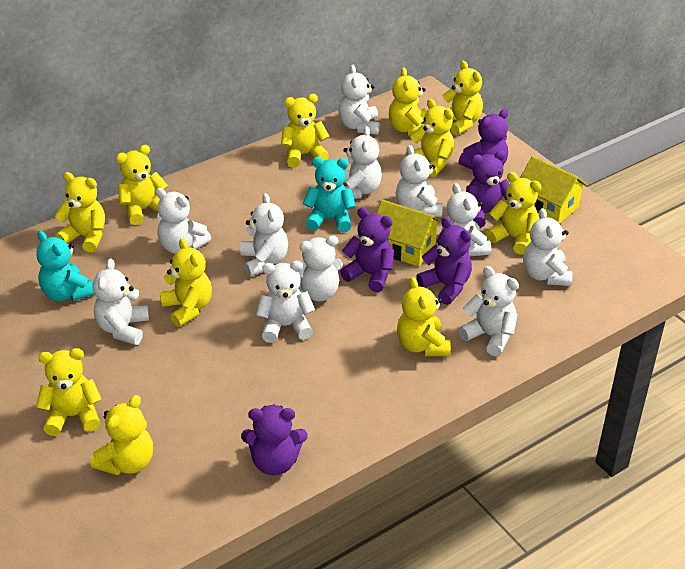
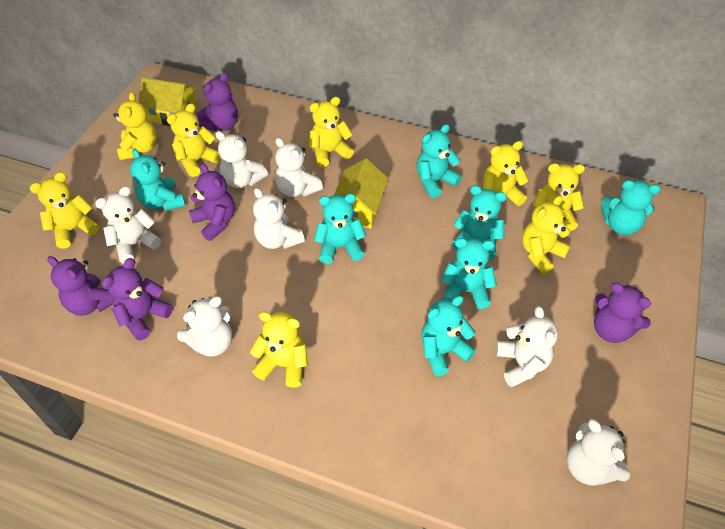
turquoise teddy bear: [36,231,94,301] [303,157,356,232] = 2 -> [130,149,185,211] [314,194,367,264] [417,124,462,198] [421,295,476,376] [441,238,497,309] [452,185,507,259] [601,180,661,235] = 7
white teddy bear: [92,258,149,345] [156,188,211,254] [240,193,288,277] [256,261,315,343] [298,236,343,302] [338,65,380,135] [344,126,382,199] [396,145,442,217] [441,183,491,256] [458,266,519,357] [523,208,573,286] = 11 -> [95,186,161,264] [177,296,232,357] [215,131,268,188] [253,188,305,249] [275,138,323,197] [496,306,558,388] [567,419,630,485] = 7
yellow teddy bear: [36,348,102,436] [55,172,105,253] [91,395,153,475] [116,145,168,225] [160,238,212,327] [281,94,329,168] [389,68,426,136] [397,277,451,356] [405,99,454,177] [443,61,483,136] [486,172,542,255] = 11 -> [29,172,99,249] [113,92,157,160] [167,103,220,177] [250,311,308,388] [309,97,354,167] [483,141,529,206] [522,195,571,274] [532,163,585,231] = 8

